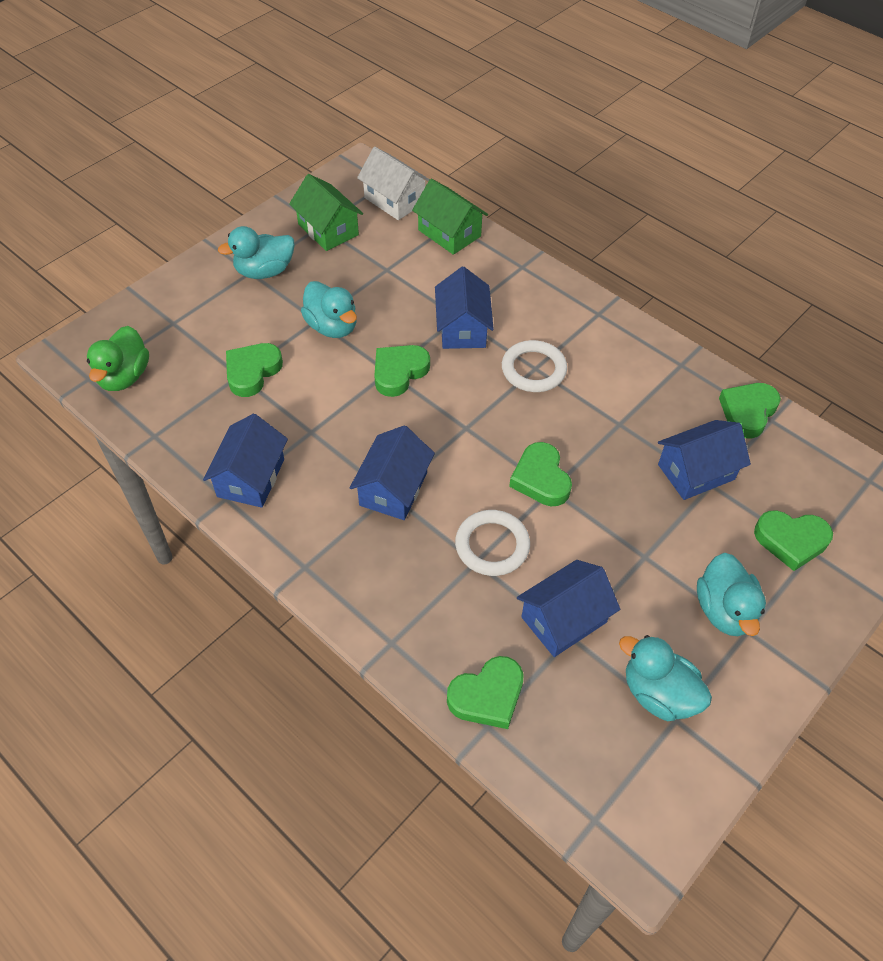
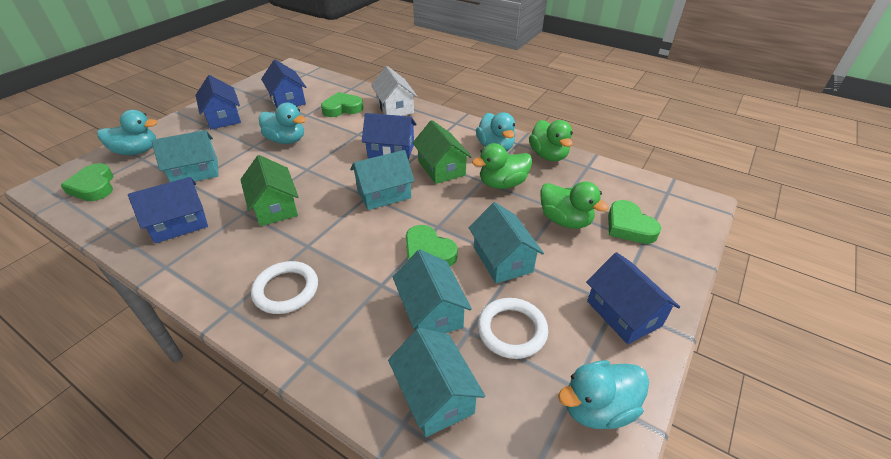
green duck: [87,326,149,391] = 1 -> [472,143,532,189] [529,120,573,161] [540,181,609,229] = 3
green heart: [226,343,283,397] [374,345,430,397] [447,656,524,729] [509,442,572,506] [719,383,781,438] [754,510,833,571] = 6 -> [61,163,113,201] [321,92,363,117] [406,225,458,266] [608,200,661,244] = 4
turquoise house: none = 0 -> [152,130,219,182] [350,150,415,210] [388,328,485,437] [393,250,472,333] [469,202,544,284] = 5

